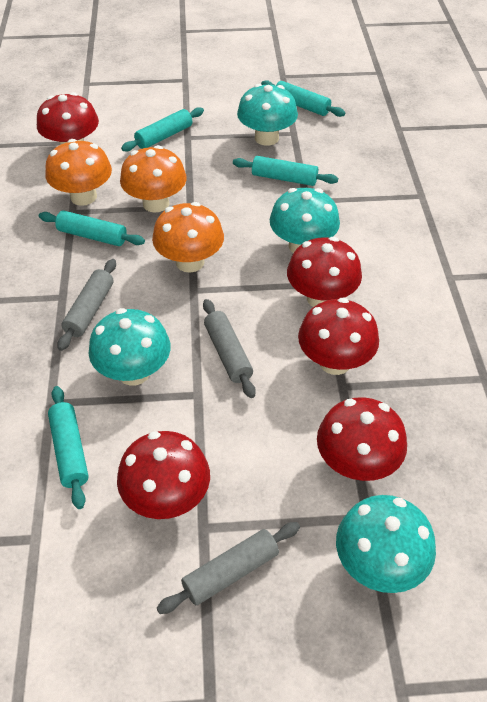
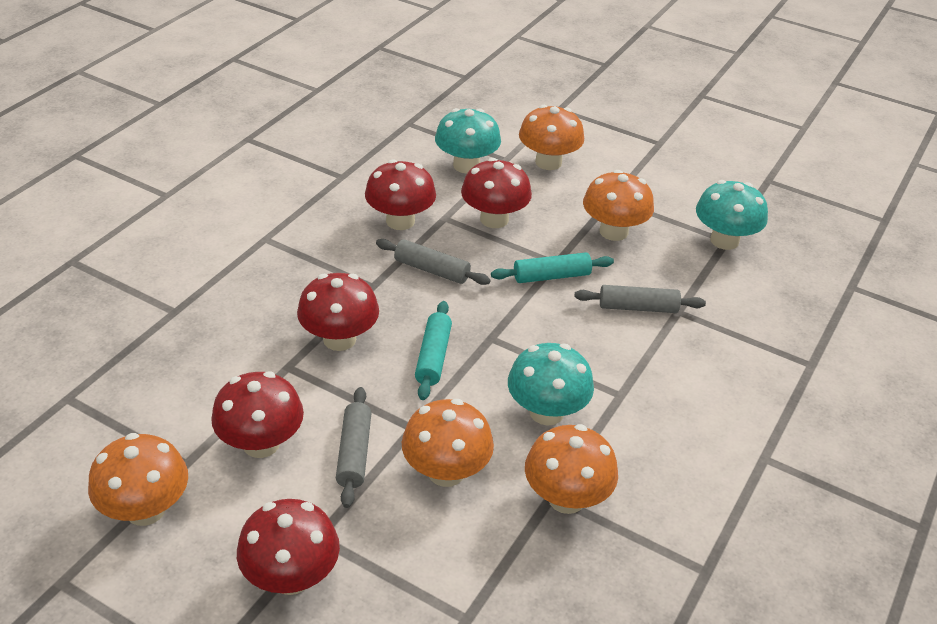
orange mushroom: [45,139,112,206] [120,145,187,213] [152,202,224,273] = 3 -> [88,433,188,526] [402,399,494,487] [519,105,584,170] [525,424,618,514] [583,170,654,241] = 5
turquoise mushroom: [89,308,171,386] [237,84,298,146] [270,188,340,253] [336,495,436,593] = 4 -> [435,108,501,174] [508,343,594,426] [696,180,768,250] = 3
turquoise rolling pin: [39,211,145,246] [48,386,89,509] [121,107,204,152] [233,156,338,186] [261,80,345,117] = 5 -> [415,301,452,400] [491,252,614,283] = 2

